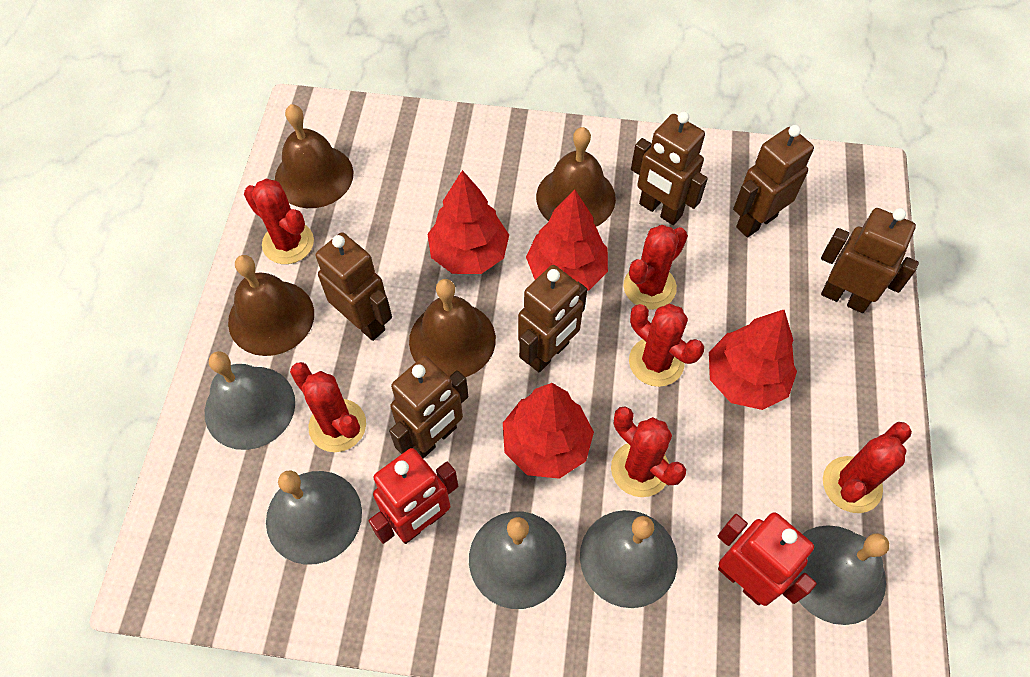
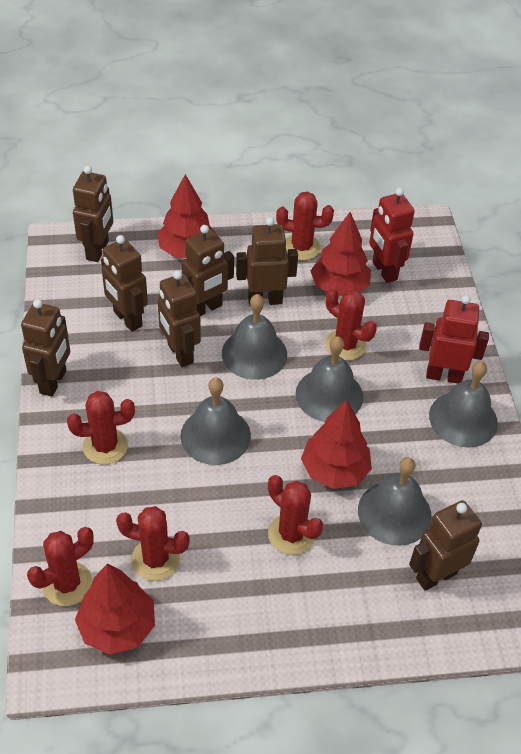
brown bell: [228,255,314,356] [275,104,353,208] [409,279,496,377] [536,127,616,227] = 4 -> none = 0
brown robot: [315,233,392,341] [389,356,468,459] [518,265,587,373] [631,112,708,225] [733,125,814,237] [821,208,919,313] = 6 -> [21,299,70,397] [73,166,113,262] [101,235,148,332] [158,270,201,367] [182,225,234,316] [236,217,298,306] [409,500,482,591] = 7

